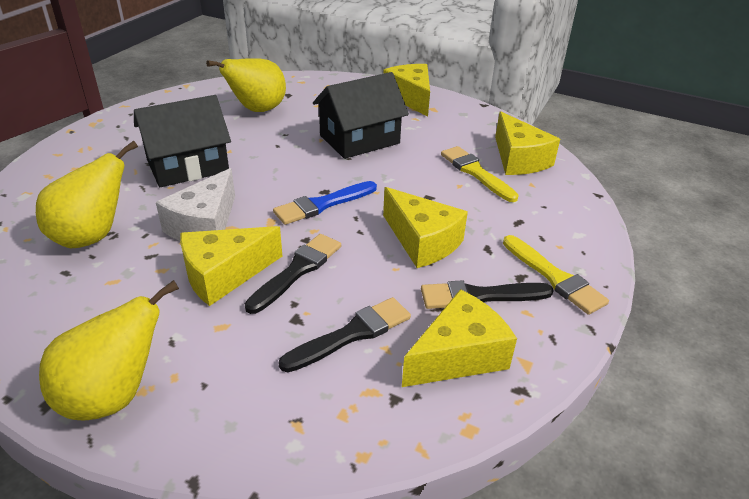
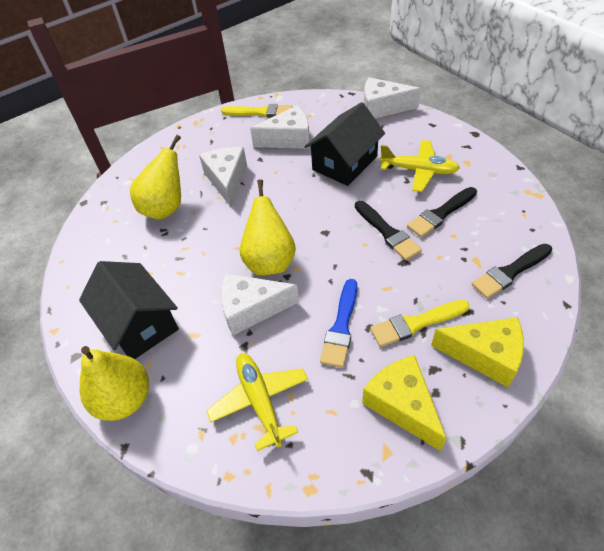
white cheese: [156,168,235,241] = 1 -> [199,147,247,207] [220,273,299,335] [250,105,310,149] [364,77,421,119] = 4
yellow cheese: [180,226,282,306] [383,64,430,117] [383,187,468,268] [402,289,517,387] [495,111,560,175] = 5 -> [362,355,447,451] [431,317,524,387] = 2
yellow plane: none = 0 -> [206,353,308,451] [380,140,460,192] = 2

